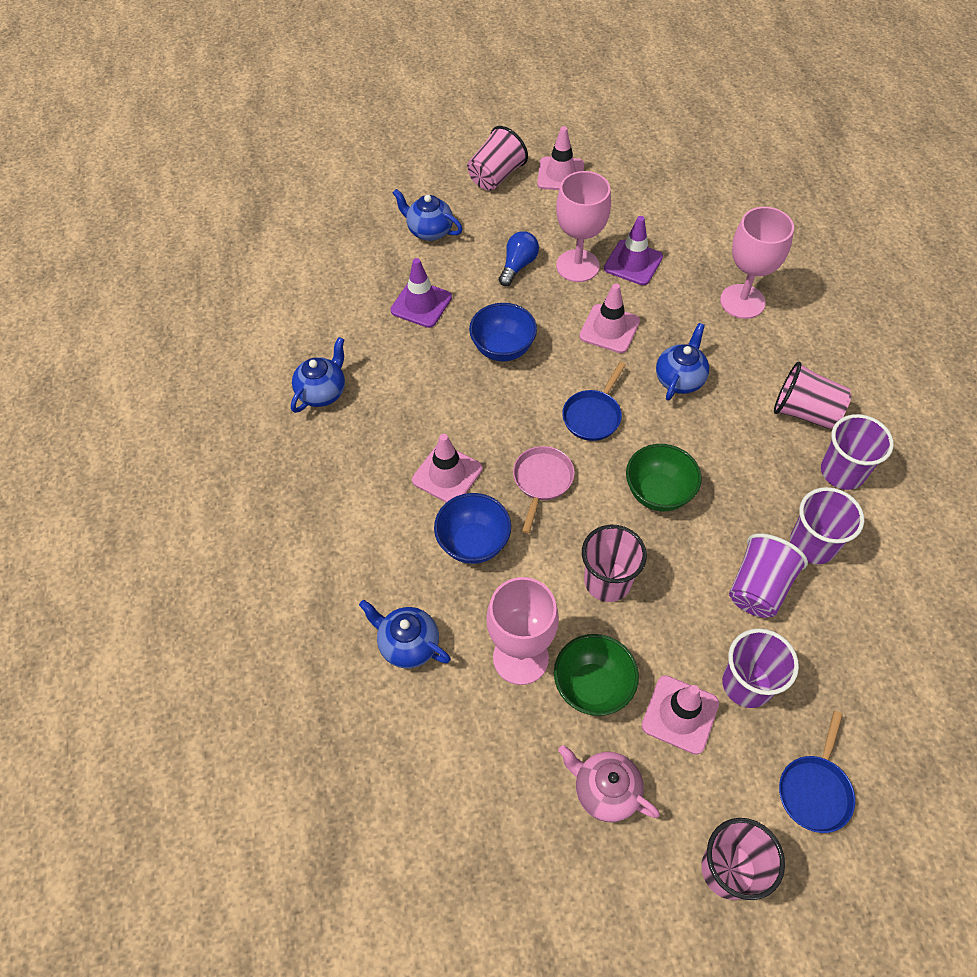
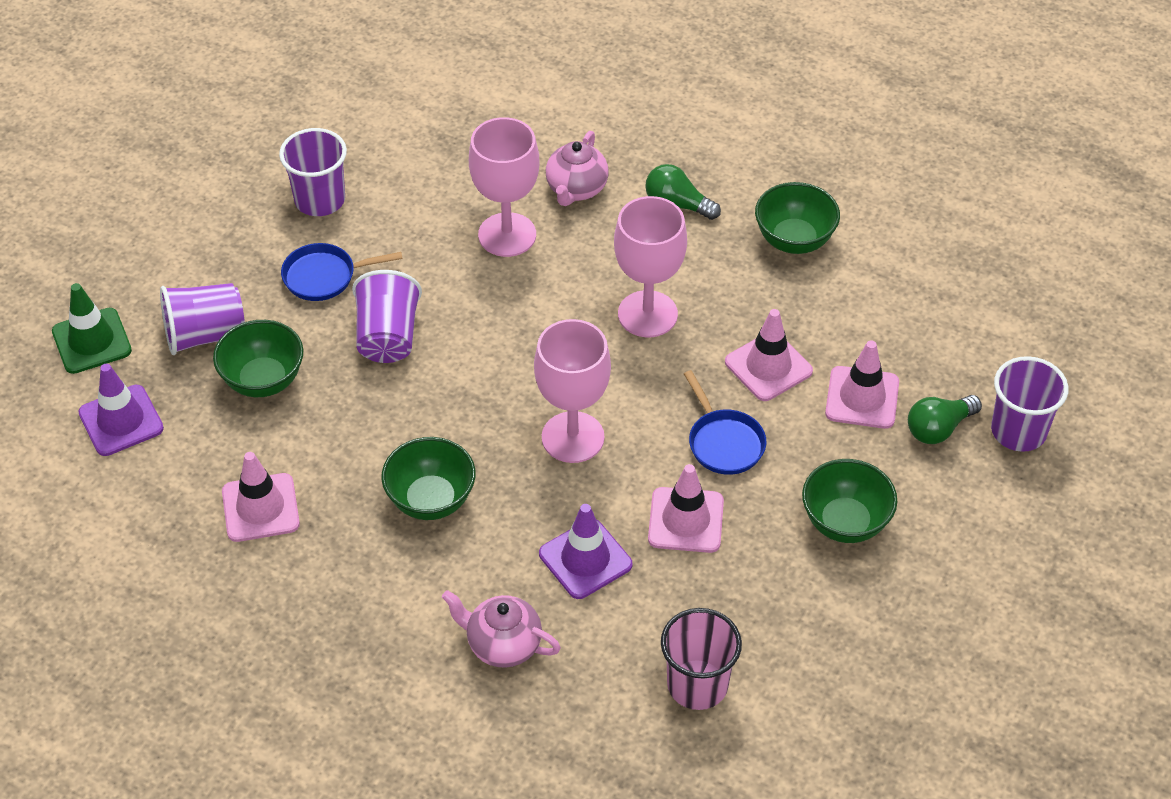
blue bowl: [434,493,511,564] [469,303,537,361] = 2 -> none = 0
blue light bulb: [499,231,539,286] = 1 -> none = 0
blue teapot: [291,337,345,413] [359,600,451,669] [392,189,463,241] [656,323,709,401] = 4 -> none = 0
green bowl: [554,634,639,716] [626,444,702,511] = 2 -> [213,320,303,397] [381,437,476,520] [755,182,840,254] [802,459,897,543] = 4
green light bulb: none = 0 -> [645,164,721,220] [908,395,982,444] = 2
green traffic cone: none = 0 -> [52,283,132,374] = 1
pink cup: [467,126,528,191] [582,525,647,602] [701,818,785,900] [774,362,852,429] = 4 -> [661,608,742,710] = 1
pink pan: [513,446,575,534] = 1 -> none = 0
pink teapot: [558,745,660,822] = 1 -> [442,590,561,668] [546,131,609,206] = 2

